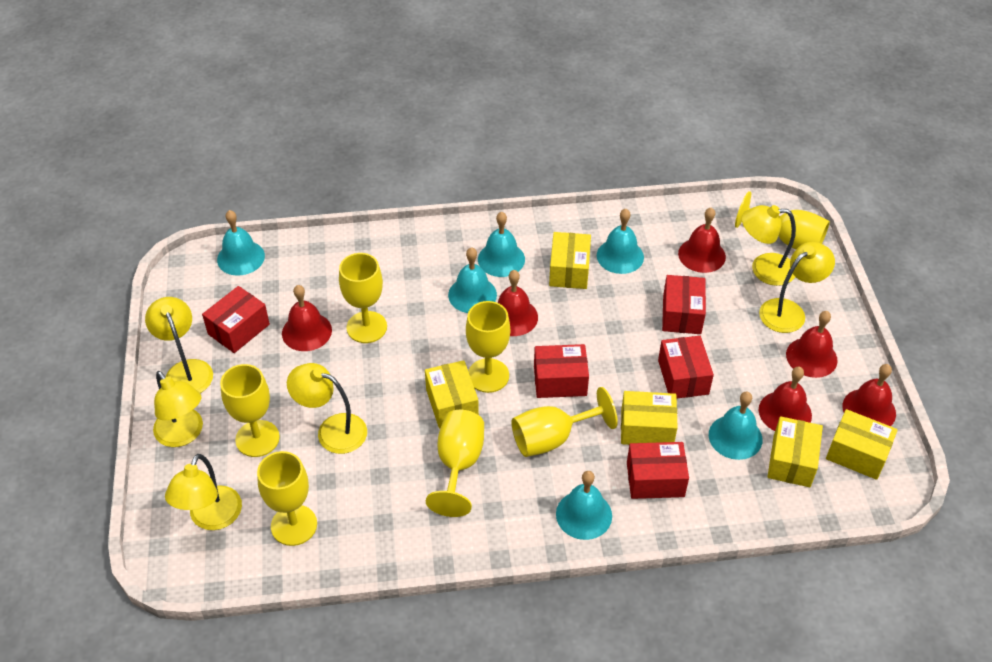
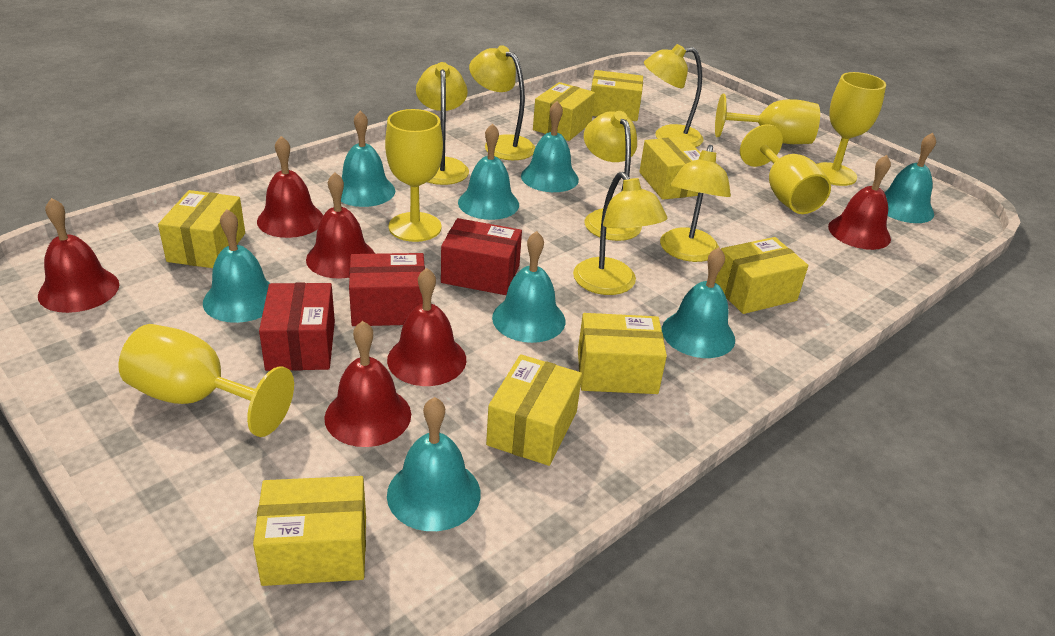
red box: [202,286,270,353] [534,344,589,398] [627,442,689,499] [658,336,714,398] [662,275,706,334] = 5 -> [259,283,335,371] [349,253,425,326] [441,218,522,295] = 3
turquoise bell: [217,210,265,276] [448,247,497,313] [478,212,525,277] [556,471,612,540] [597,209,644,274] [709,392,762,460] = 6 -> [203,209,270,323] [341,110,395,207] [387,397,481,531] [458,123,519,220] [492,231,565,343] [521,101,579,192] [662,247,735,358] [884,133,936,223] = 8
yellow box: [425,360,479,429] [549,232,591,289] [621,391,678,445] [768,416,823,487] [826,409,898,480] = 5 -> [158,190,245,268] [253,476,366,586] [486,354,582,466] [533,82,595,141] [578,313,667,394] [591,70,643,121] [639,137,701,200] [715,237,808,314] = 8
yellow goblet: [220,364,280,457] [257,451,317,546] [339,253,387,343] [426,410,484,517] [466,301,510,393] [511,387,618,457] [735,191,830,249] = 7 -> [118,324,294,437] [385,109,443,242] [715,94,820,144] [740,124,831,214] [817,72,886,186] = 5

